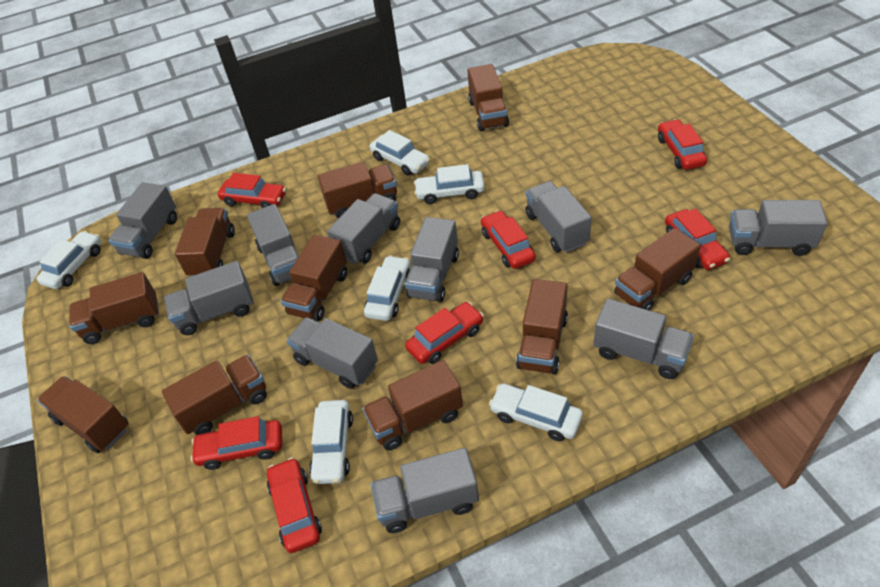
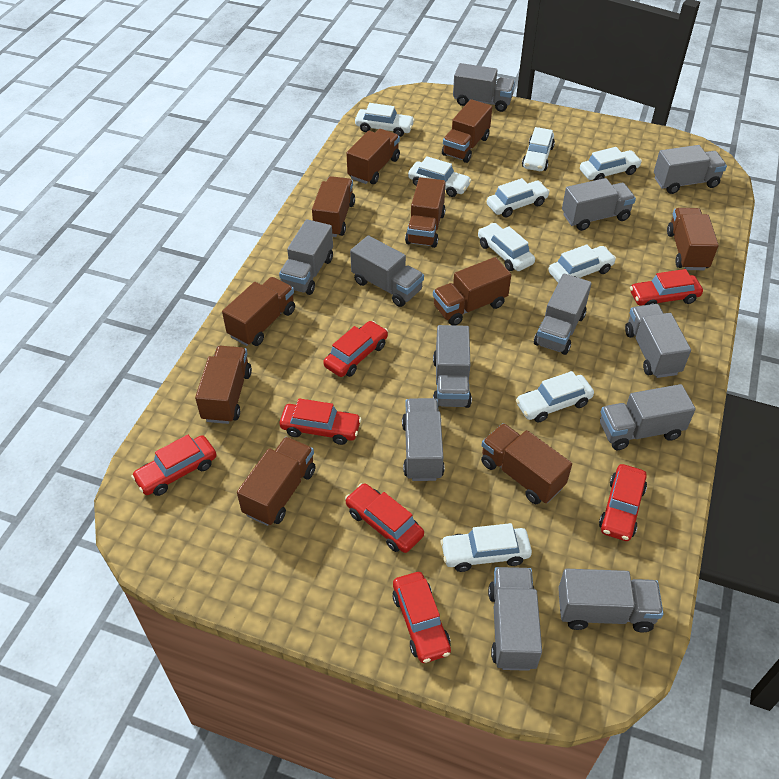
grey truck: [108,182,177,259] [164,261,253,335] [247,204,299,286] [287,317,378,389] [327,193,400,264] [370,448,479,533] [405,217,459,302] [525,181,592,253] [593,299,694,379] [729,200,827,256] = 10 -> [279,219,333,295] [350,235,424,307] [402,398,444,481] [433,325,472,408] [453,63,515,112] [488,567,542,671] [534,274,592,355] [558,569,663,632] [562,178,636,231] [600,384,696,450] [625,304,691,378] [654,145,727,194] = 12
white car: [37,231,101,289] [309,400,353,484] [364,255,410,321] [370,130,430,176] [414,164,485,204] [489,383,583,441] = 6 -> [355,103,415,137] [408,156,472,197] [440,523,532,572] [478,223,535,271] [487,178,550,218] [516,371,594,423] [522,127,555,171] [548,244,616,282] [580,147,642,181] = 9

